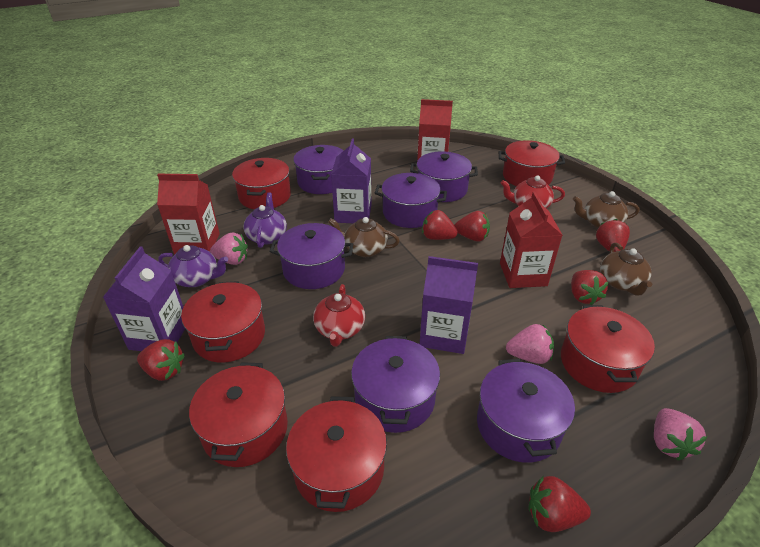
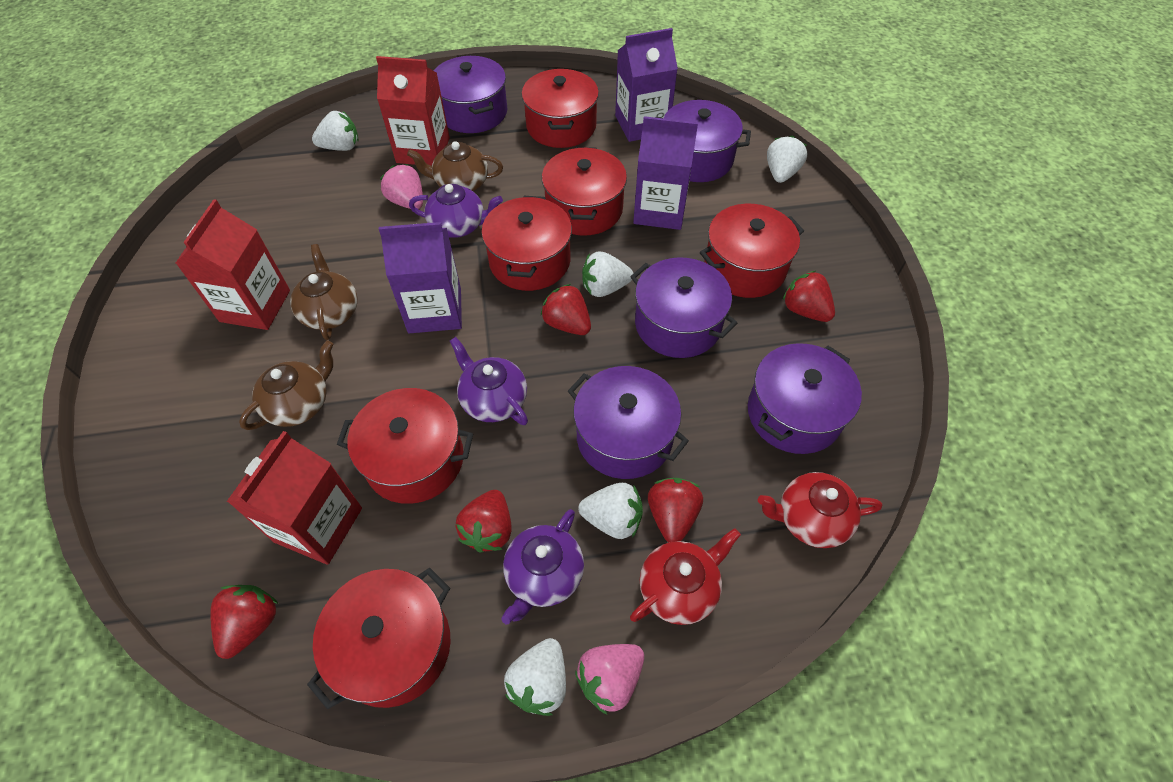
pink strawberry: [210,232,248,265] [506,324,554,364] [654,408,707,460] = 3 -> [380,164,423,209] [575,644,644,714] = 2
purple pot: [269,223,353,289] [293,145,344,194] [351,336,440,433] [375,173,447,228] [410,151,478,202] [477,359,575,463] = 6 -> [434,56,507,133] [568,366,689,479] [630,258,737,358] [656,100,751,182] [748,343,862,454] = 5
purple teapot: [158,245,228,287] [243,192,287,248] = 2 -> [409,184,503,238] [450,337,528,425] [501,509,584,624] = 3
red strawberry: [137,339,185,381] [422,210,458,240] [454,211,490,242] [529,476,591,532] [571,270,609,305] [596,219,630,252] = 6 -> [210,585,278,659] [456,490,512,553] [541,284,591,335] [648,478,703,543] [783,271,835,322] = 5
white strawberry: none = 0 -> [312,111,359,151] [504,638,566,716] [578,483,643,539] [582,252,633,297] [767,135,807,183] = 5

